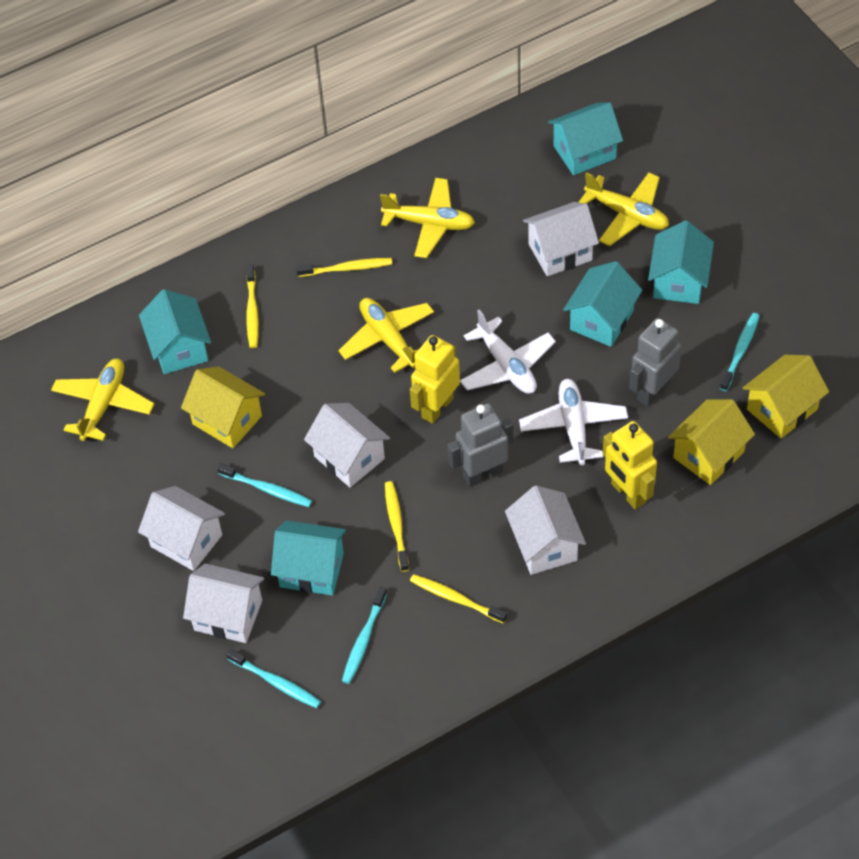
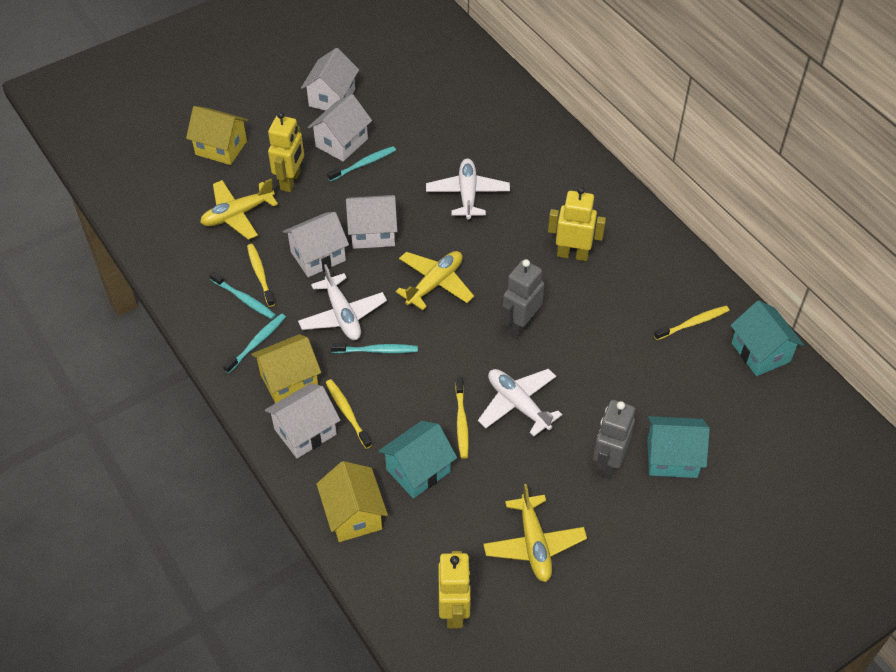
turquoise house: [139,289,211,374] [271,520,346,595] [548,102,623,175] [563,261,642,347] [648,220,714,304] = 5 -> [379,421,457,499] [647,416,710,478] [730,300,804,376] = 3
white plane: [460,309,556,394] [519,379,628,465] = 2 -> [298,264,387,340] [426,159,510,220] [478,369,562,437] = 3
yellow plane: [51,358,154,441] [338,298,434,373] [380,178,475,258] [579,172,669,246] = 4 -> [200,179,278,240] [396,251,474,310] [483,484,587,582] = 3
yellow robot: [410,335,460,424] [603,421,657,509] = 2 -> [268,112,304,192] [439,551,471,629] [548,187,606,261] = 3

